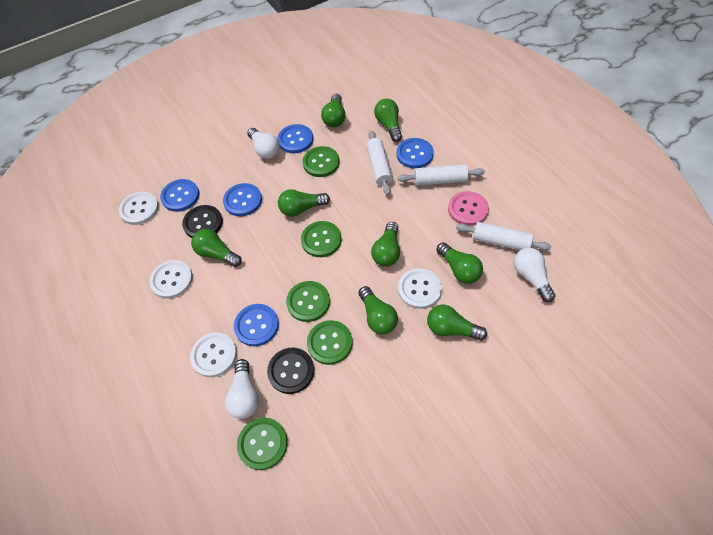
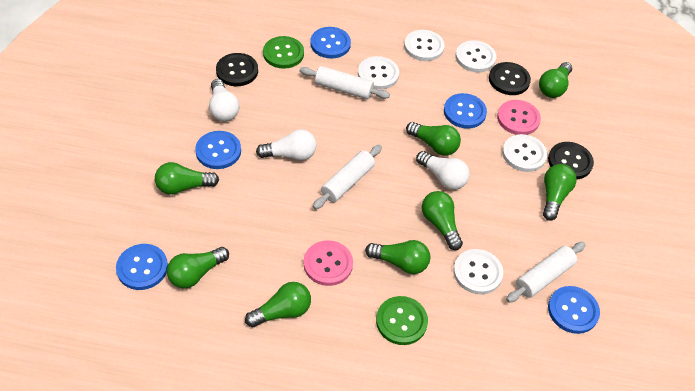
black button: [182,205,223,238] [267,348,314,394] = 2 -> [216,53,258,86] [489,62,531,95] [548,142,594,179] = 3
green button: [237,418,288,470] [286,281,330,322] [301,221,342,257] [303,146,340,177] [307,320,352,365] = 5 -> [263,36,304,69] [376,296,428,345] = 2
pink button: [448,191,489,226] = 1 -> [304,240,353,286] [497,100,541,135] = 2
white button: [119,192,159,225] [149,260,193,299] [190,333,237,377] [398,268,442,309] = 4 -> [358,56,399,90] [404,30,445,61] [453,249,503,294] [456,40,496,72] [502,134,547,172] = 5

